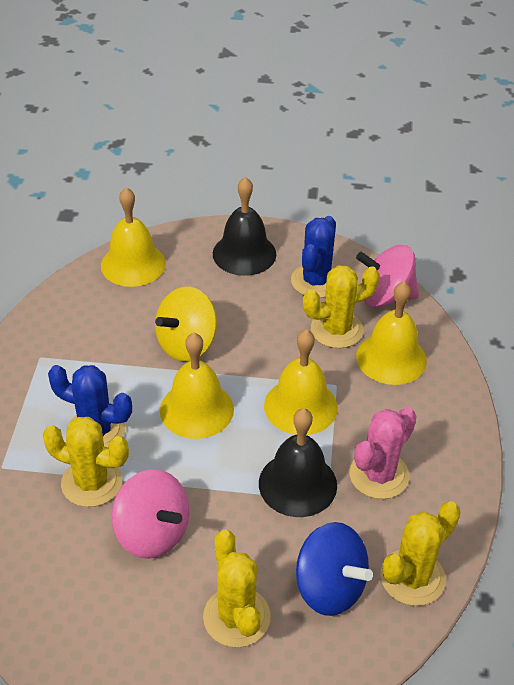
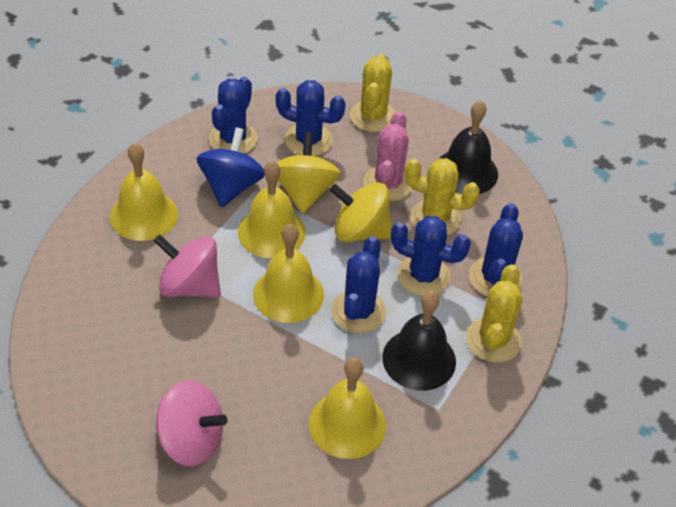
blue cactus: [48,365,132,448] [291,216,336,298] = 2 -> [209,77,258,154] [276,80,346,156] [331,236,386,333] [391,216,471,296] [469,203,523,296] = 5
yellow cactus: [43,417,129,507] [203,530,271,647] [303,265,380,348] [380,501,461,606] = 4 -> [350,54,396,132] [405,158,480,236] [466,264,522,363] = 3
yellow spinning top: [155,287,217,361] = 1 -> [276,132,341,214] [330,182,392,242] = 2

